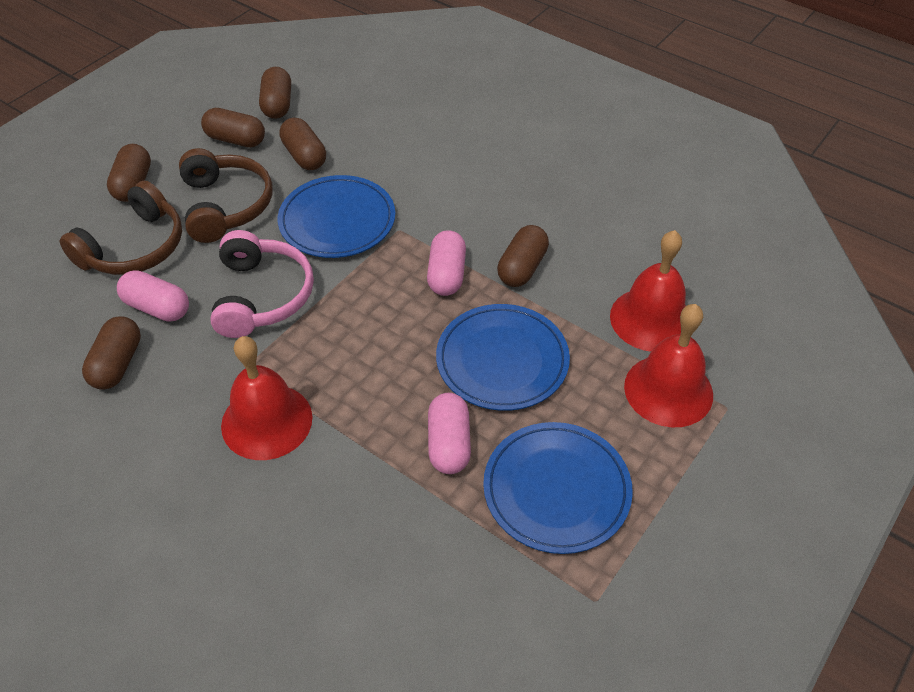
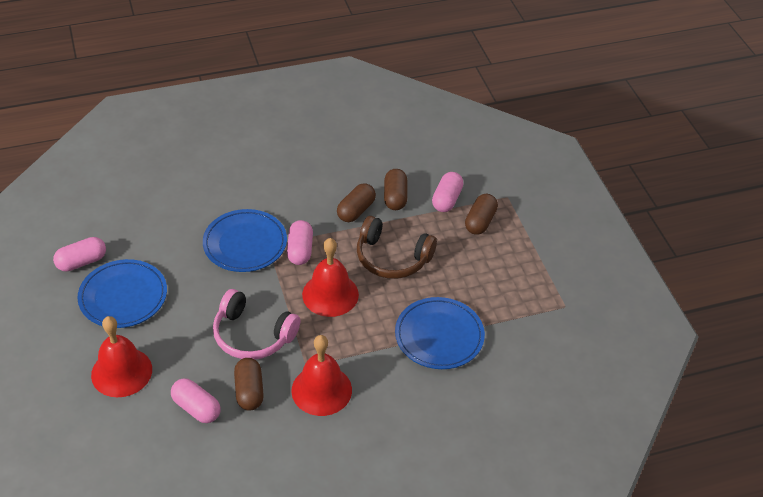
brown capsule: [82,316,141,390] [107,144,151,202] [201,108,265,147] [259,67,291,119] [279,118,326,170] [497,225,549,287] = 6 -> [234,358,264,410] [337,183,376,222] [384,169,407,210] [465,194,498,235] = 4
brown headphones: [59,181,182,275] [179,148,272,243] = 2 -> [357,216,437,279] = 1
pink capsule: [117,270,189,321] [427,230,466,296] [428,393,471,474] = 3 -> [53,237,106,271] [171,378,220,423] [287,220,313,265] [432,172,463,212] = 4

